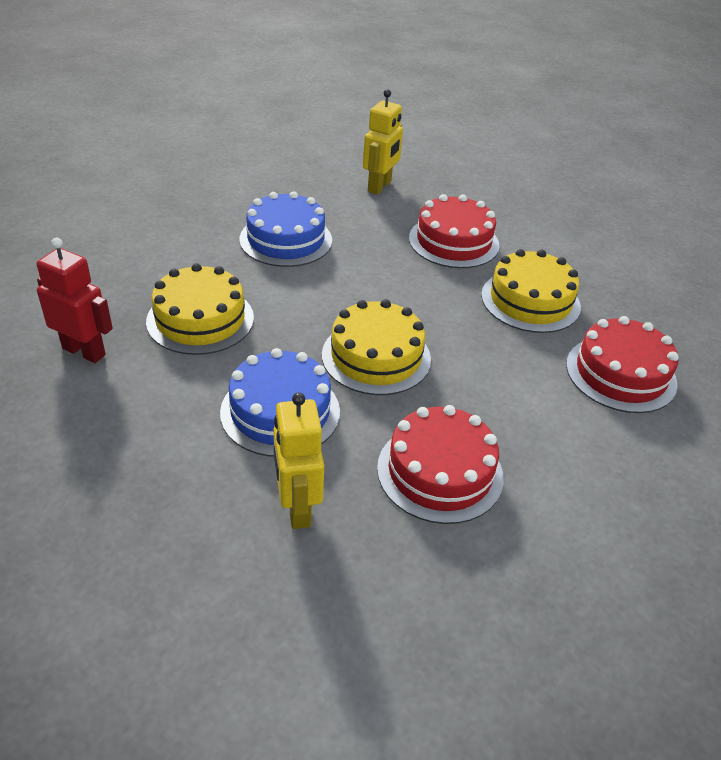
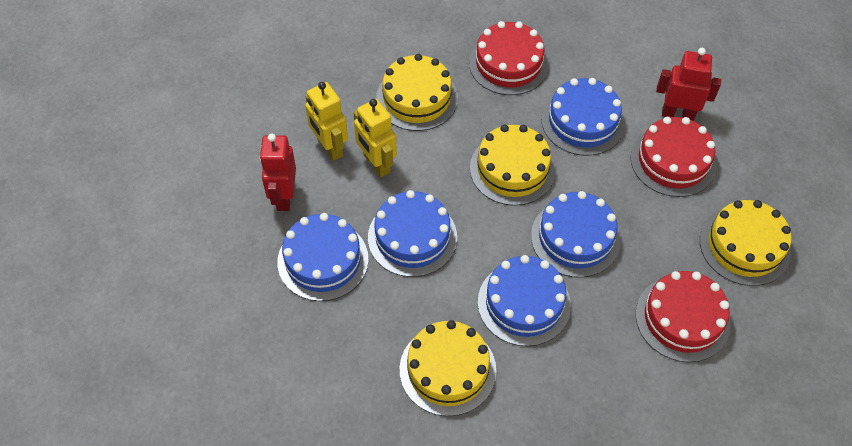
blue cake: [220,348,340,457] [239,191,332,267] = 2 -> [278,213,369,301] [368,190,457,277] [478,255,571,346] [531,191,621,278] [541,78,625,156] = 5
red robot: [37,238,113,363] = 1 -> [259,134,296,211] [656,48,721,121] = 2
yellow cake: [146,263,254,355] [322,299,431,395] [481,249,581,333] = 3 -> [376,54,458,131] [400,320,496,416] [470,125,556,206] [700,200,792,286] = 4

